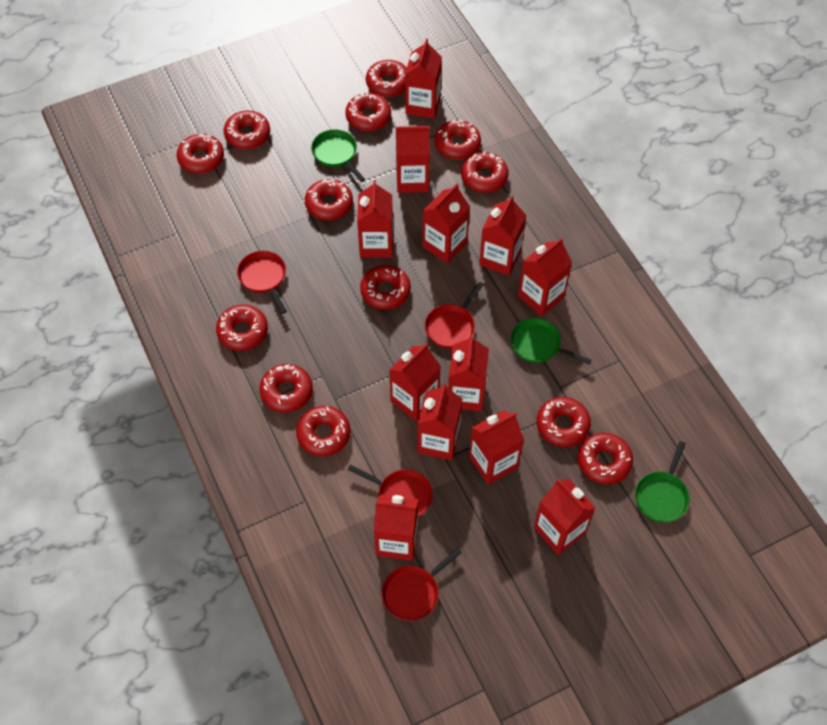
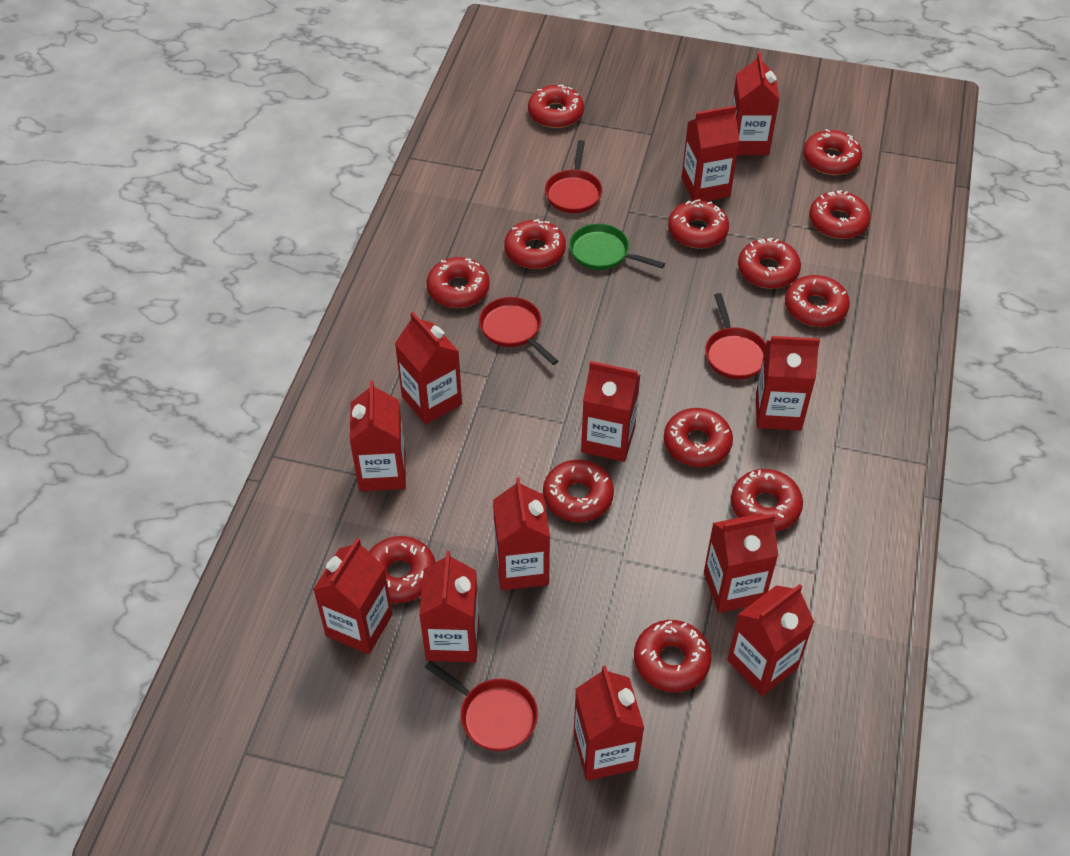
green pan: [311,129,365,182] [510,318,592,365] [635,441,690,522] = 3 -> [569,224,665,270] = 1

